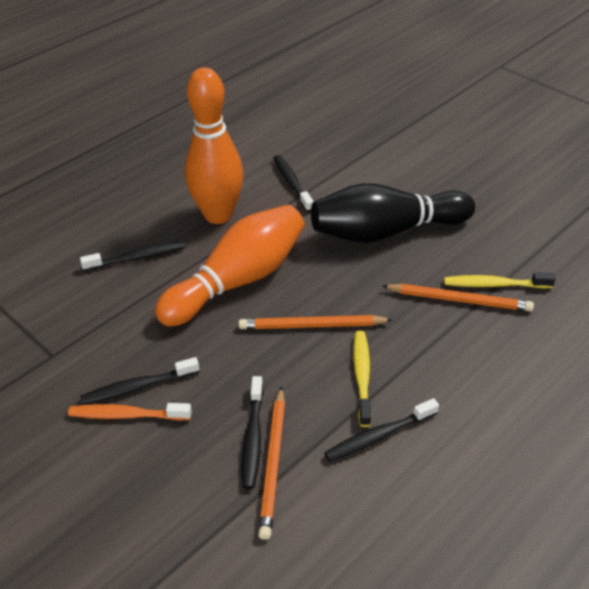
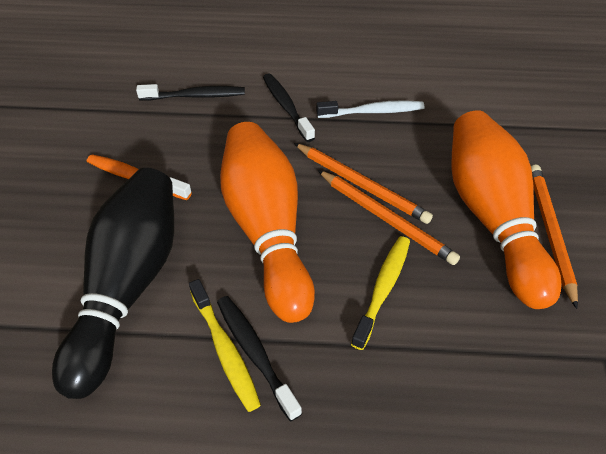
black toothbrush: [80,241,185,271] [80,357,200,405] [241,376,263,489] [273,155,314,212] [324,398,439,462] = 5 -> [136,84,245,101] [217,296,302,421] [263,74,315,142] = 3
white toothbrush: none = 0 -> [316,100,425,118] = 1

